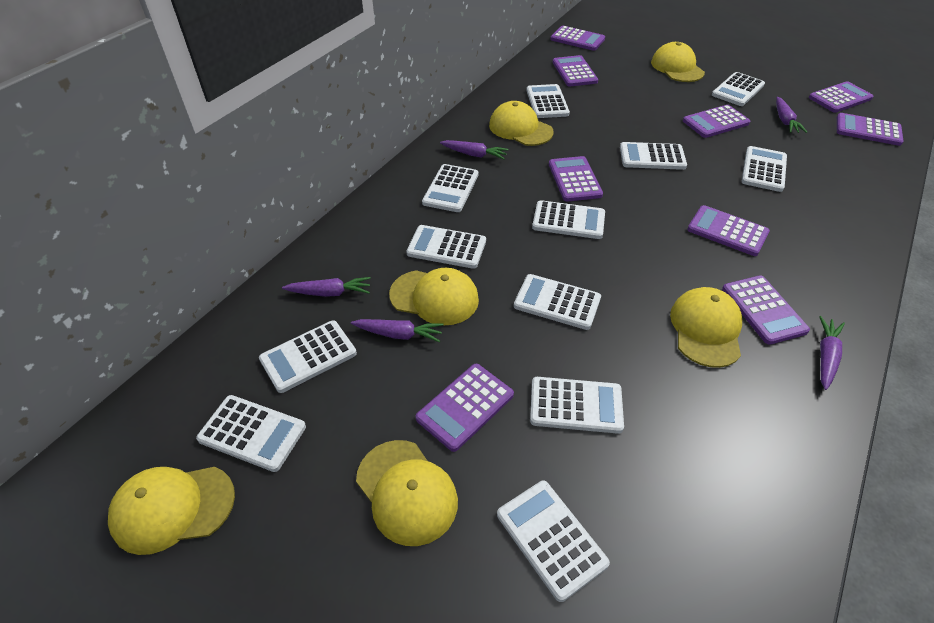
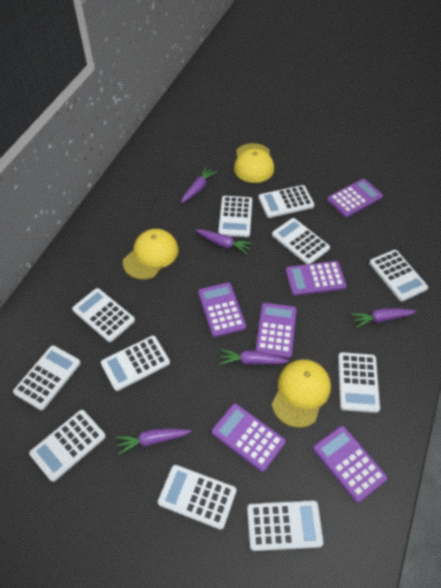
purple calculator: [416,364,514,452] [549,156,603,202] [550,26,605,51] [553,55,598,87] [683,105,750,138] [687,205,770,256] [722,275,810,345] [809,81,873,113] [837,113,903,146] = 9 -> [198,282,246,337] [212,403,286,472] [255,303,297,358] [286,261,347,296] [313,426,387,503] [327,179,383,217] = 6
white calculator: [196,395,306,472] [259,320,357,393] [406,225,486,269] [422,164,479,212] [497,481,610,602] [514,274,601,330] [526,84,570,118] [530,377,624,434] [532,200,605,239] [620,142,687,170] [712,72,765,106] [742,146,787,192] = 12 -> [13,345,81,410] [29,410,106,482] [72,288,135,342] [101,335,170,391] [158,465,236,530] [218,196,252,237] [247,500,323,551] [258,185,315,218] [272,218,330,264] [338,352,380,413] [369,250,428,301] = 11
yellow cap: [108,467,235,555] [356,440,458,546] [389,268,479,325] [489,101,554,146] [651,42,705,82] [670,287,742,368] = 6 -> [123,229,178,280] [234,143,274,183] [272,359,331,428] = 3

